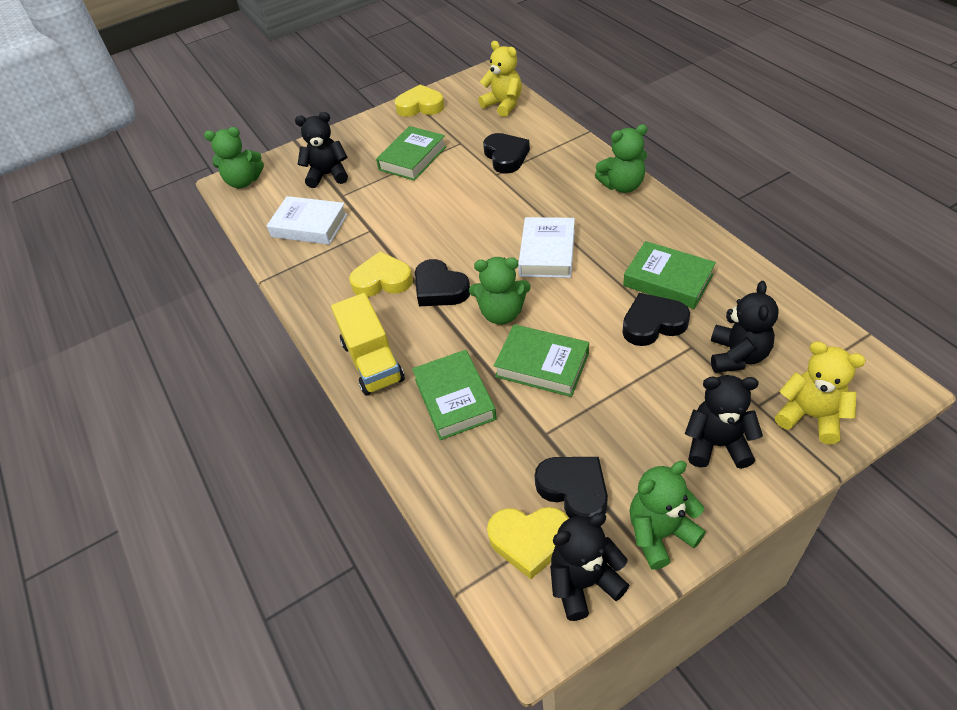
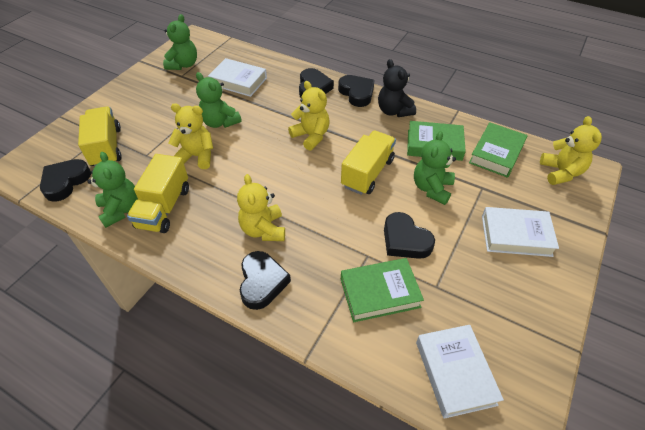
black heart: [415,259,470,306] [483,133,530,174] [535,457,608,518] [622,293,690,346] = 4 -> [40,159,91,202] [240,251,291,310] [299,68,334,98] [338,75,374,107] [384,212,435,259] = 5
black teddy bear: [295,112,348,188] [550,513,630,621] [685,375,763,469] [711,281,779,373] = 4 -> [378,59,416,117] = 1
green book: [376,126,447,181] [412,350,497,440] [494,324,589,397] [623,241,716,309] = 4 -> [341,258,424,322] [407,121,466,161] [469,122,527,178] = 3
white book: [267,196,348,245] [518,217,575,278] = 2 -> [208,58,267,97] [416,325,504,419] [482,207,559,257] = 3
yellow heart: [349,251,413,297] [395,84,445,117] [487,507,569,579] = 3 -> none = 0
yellow teddy bear: [478,41,522,117] [775,341,866,444] = 2 -> [168,103,213,169] [237,174,285,241] [288,81,329,151] [540,116,602,185] = 4
yellow truck: [331,293,405,396] = 1 -> [78,106,122,166] [127,154,189,233] [341,130,396,195] = 3

